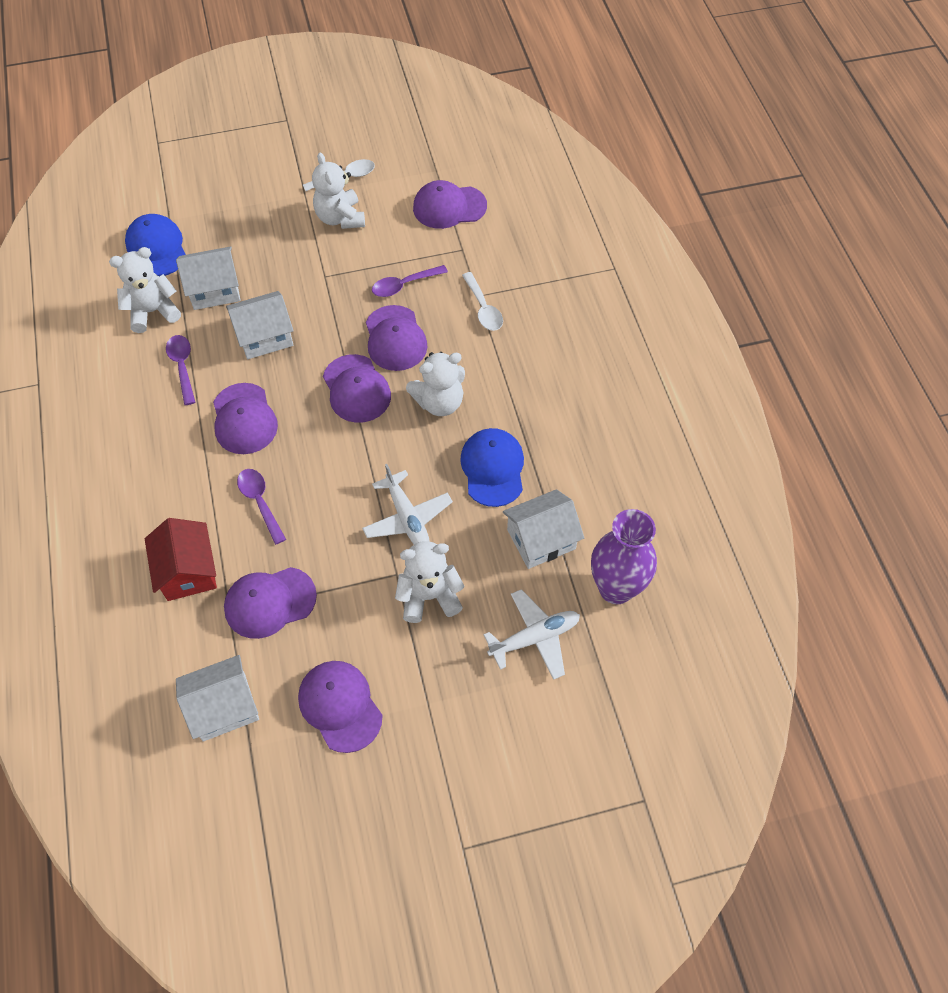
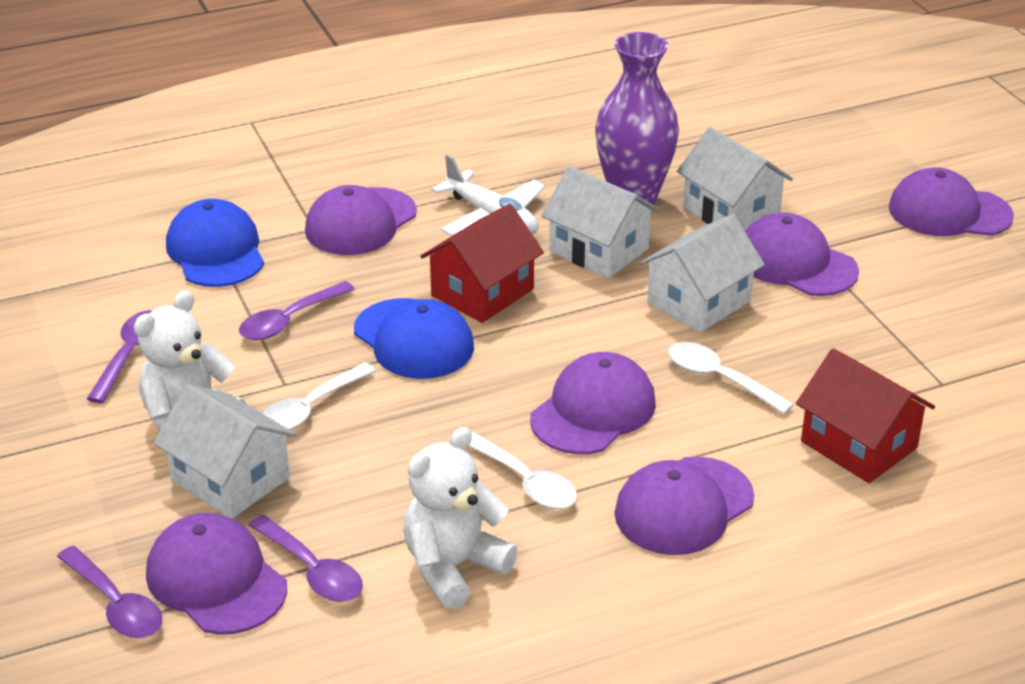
purple spoon: [166,335,195,405] [237,469,286,545] [372,265,448,297] = 3 -> [57,546,162,638] [87,310,153,403] [239,281,355,340] [249,515,363,602] = 4
red house: [145,518,217,601] = 1 -> [420,204,544,323] [796,348,935,483] = 2
white plane: [362,464,453,544] [484,589,580,680] = 2 -> [432,154,545,236] = 1
white spoon: [303,159,375,191] [462,272,503,331] = 2 -> [262,362,376,430] [469,432,577,509] [668,342,794,414] = 3
white teddy bear: [109,247,181,333] [312,153,365,229] [395,541,465,623] [406,352,465,416] = 4 -> [134,290,246,432] [403,427,518,609] = 2

